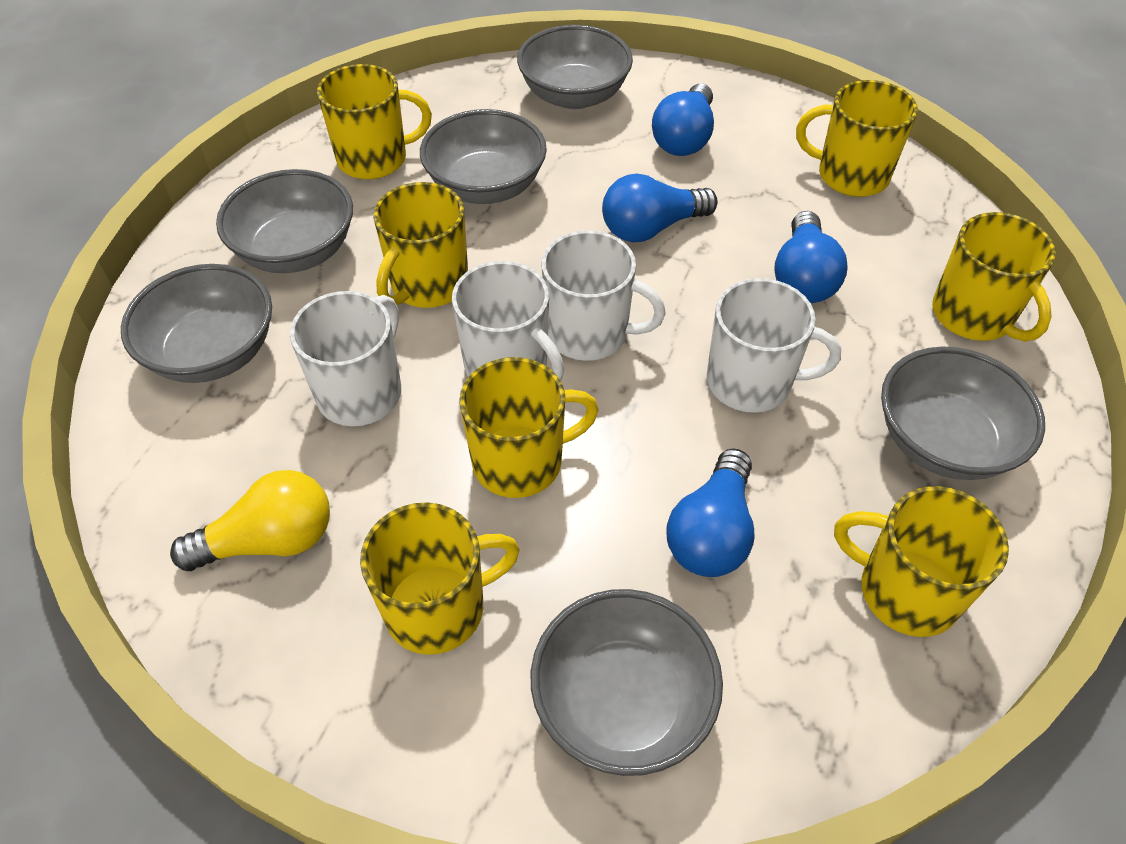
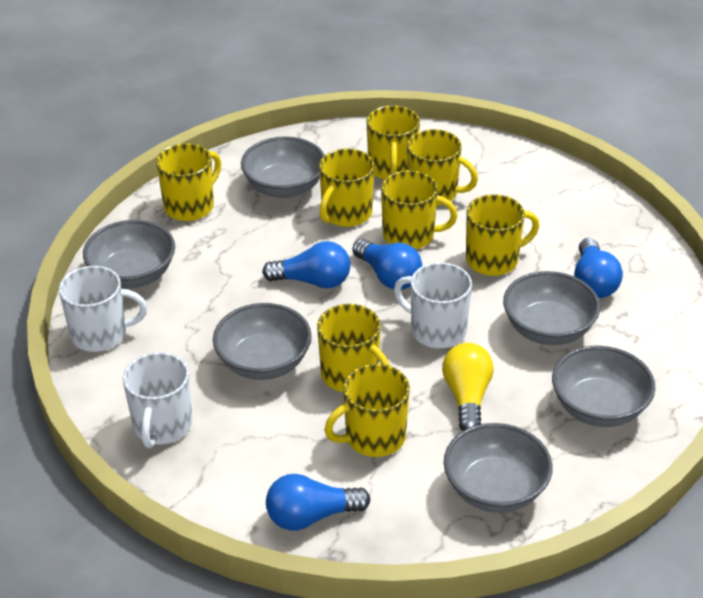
white mug: [290,291,401,426] [452,261,564,381] [541,230,666,361] [707,278,841,413] = 4 -> [59,266,147,352] [123,352,192,448] [394,262,472,349] = 3
yellow mug: [317,64,432,180] [360,502,520,655] [373,182,468,308] [459,357,599,498] [796,80,918,197] [834,486,1009,637] [932,212,1056,342] = 7 -> [156,143,221,221] [317,304,390,392] [319,149,375,227] [324,364,410,457] [366,105,420,180] [381,170,458,249] [407,129,478,206] [466,194,540,276] = 8

